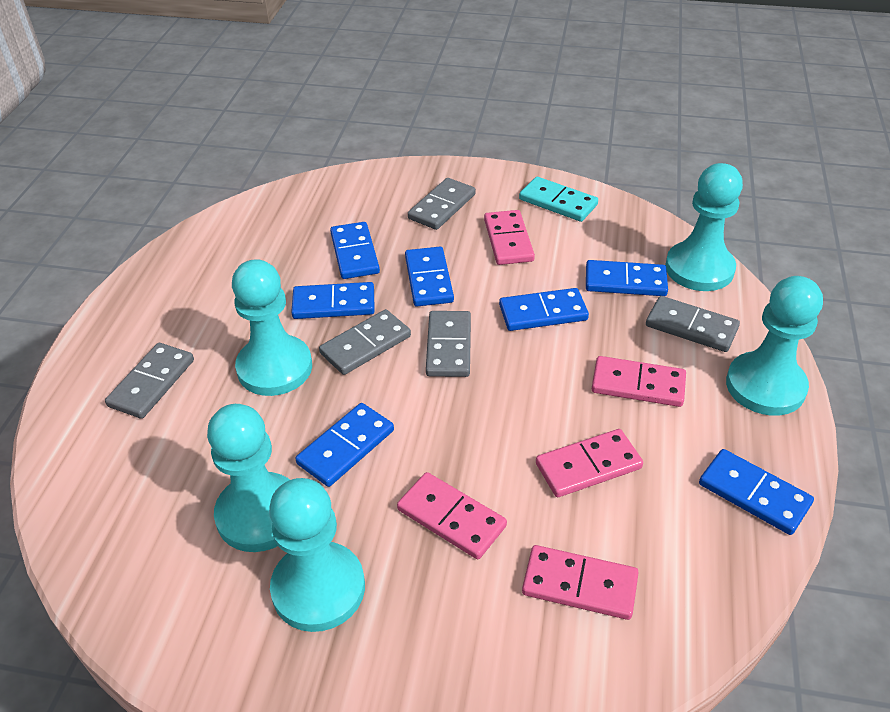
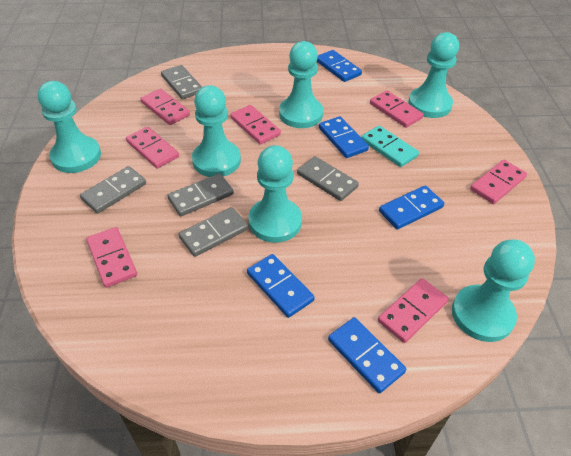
blue domino: [291,282,375,319] [295,403,394,487] [330,222,380,279] [405,247,454,306] [499,288,589,331] [586,260,668,296] [699,449,814,535] = 7 -> [247,254,315,318] [317,50,362,82] [319,116,369,158] [328,317,406,393] [379,185,444,230] = 5
pink domino: [397,472,507,559] [484,210,535,265] [522,545,639,620] [536,429,643,497] [592,356,686,407] = 5 -> [86,227,137,288] [126,127,179,169] [140,89,190,125] [230,105,281,144] [370,91,424,128] [378,278,449,343] [470,160,527,204] = 7
turquoise pawn: [207,404,290,552] [232,259,312,396] [269,478,365,632] [665,163,743,291] [726,276,823,416] = 5 -> [37,81,101,173] [192,85,241,177] [249,145,302,243] [279,41,323,128] [408,32,459,118] [452,239,535,342] = 6

